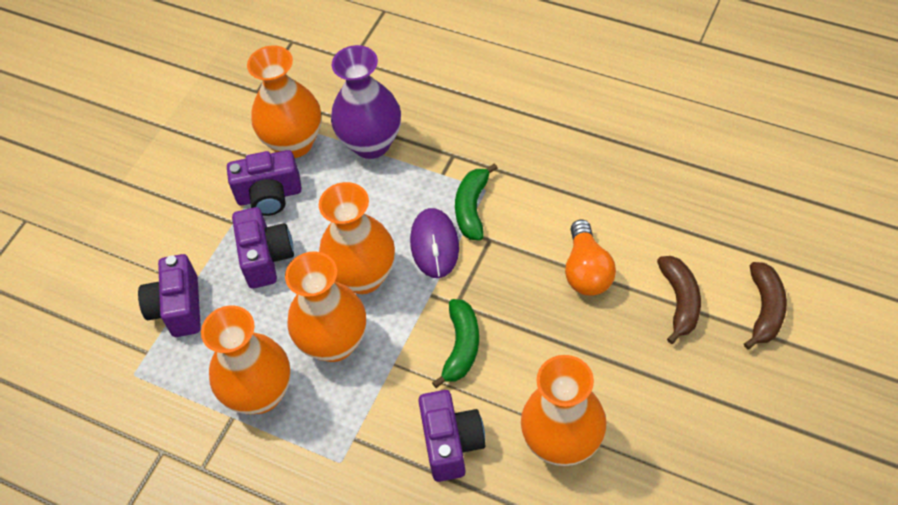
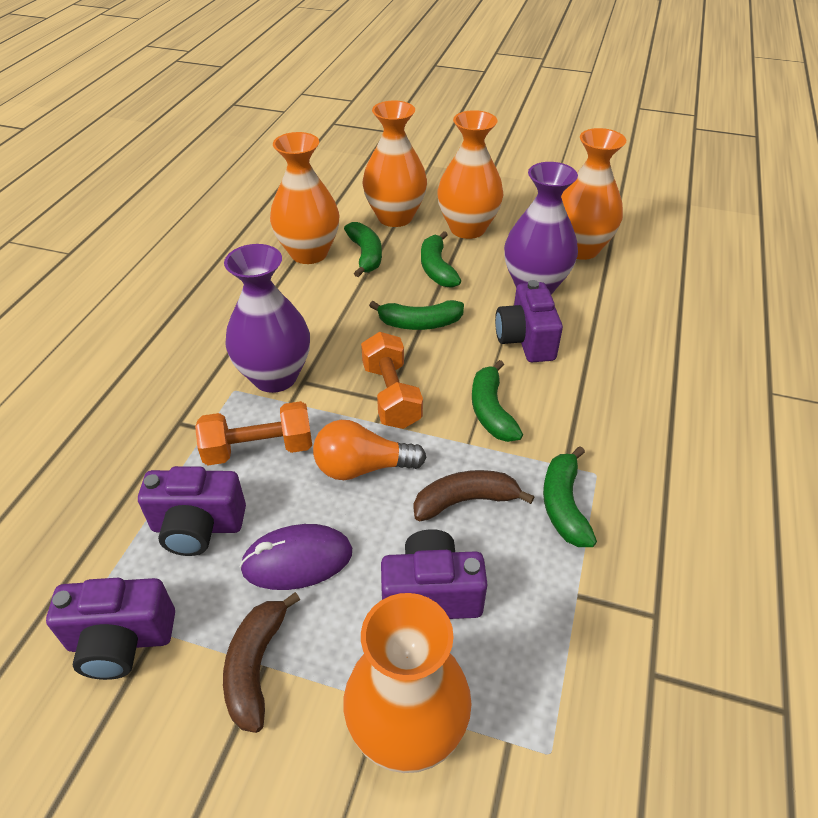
green banana: [432,299,479,388] [455,163,497,240] = 2 -> [344,222,382,277] [369,300,464,330] [421,231,461,288] [472,360,523,442] [543,446,597,547] = 5
orange dumbbell: none = 0 -> [195,401,312,465] [361,332,423,429] = 2
purple vase: [331,45,401,159] = 1 -> [224,244,310,393] [504,162,578,294] = 2

